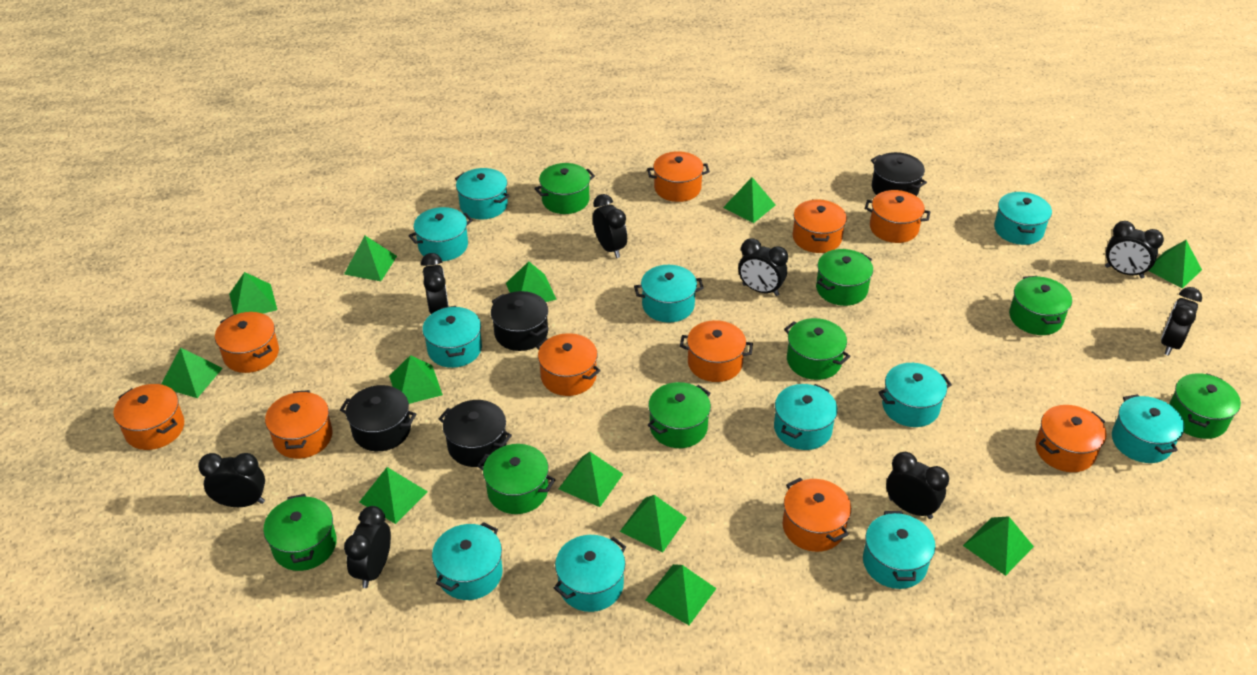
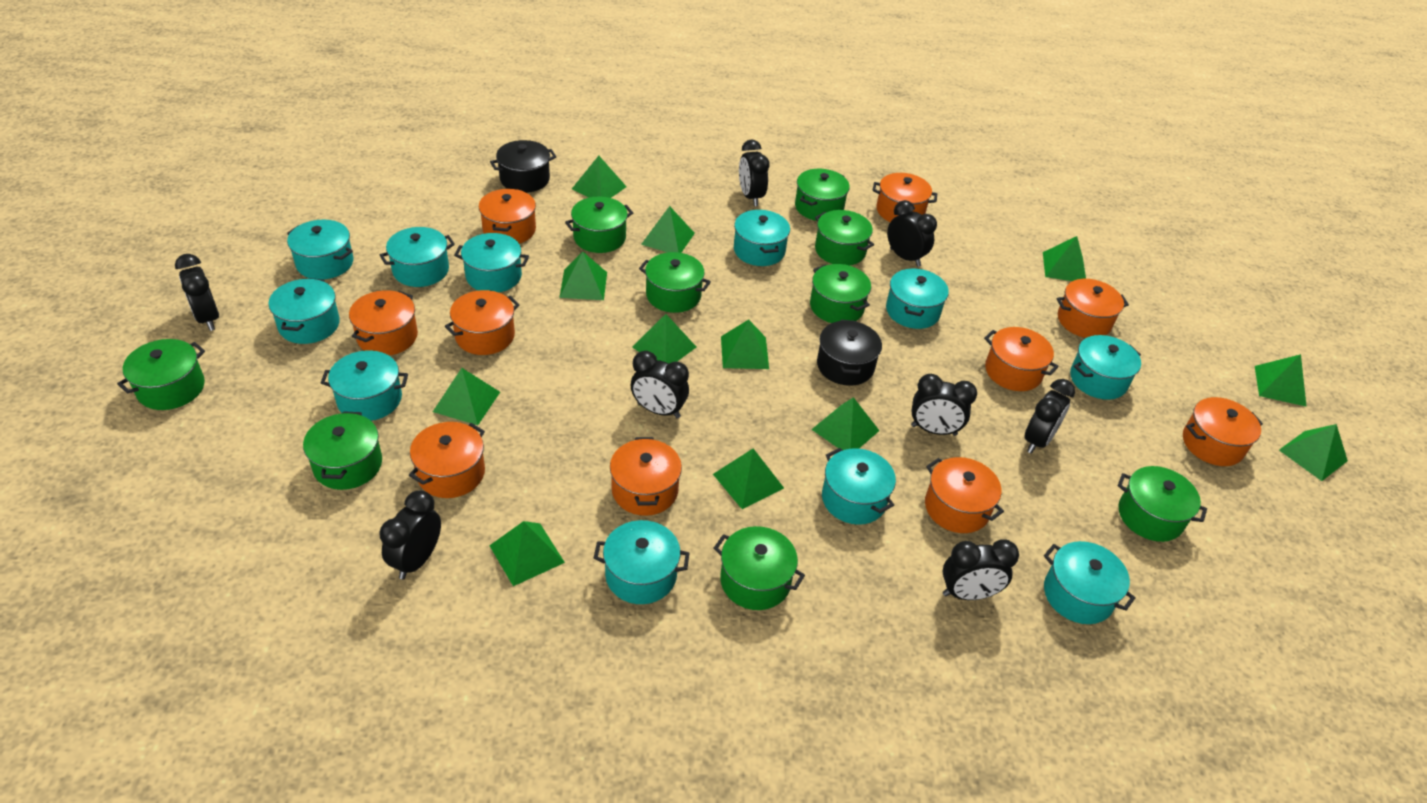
black pot: [340,385,416,451] [439,400,512,467] [491,291,549,351] [871,152,927,196] = 4 -> [490,140,556,193] [817,320,882,386] = 2
green pot: [263,494,337,571] [477,444,555,514] [534,163,595,214] [648,382,711,448] [784,318,851,380] [816,249,873,306] [1009,276,1072,335] [1169,373,1241,439] = 8 -> [117,339,205,410] [303,411,382,490] [565,197,633,253] [639,252,711,313] [714,526,805,610] [795,169,850,221] [810,264,871,323] [815,210,874,266] [1118,466,1207,542] = 9

